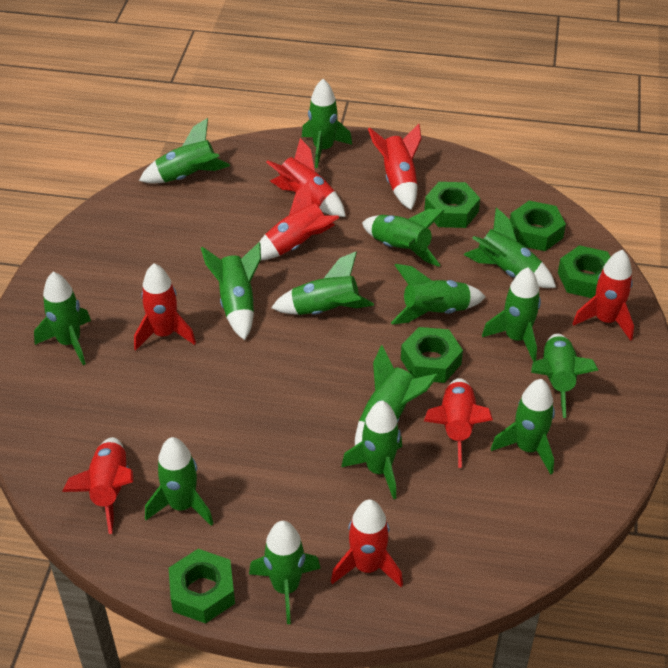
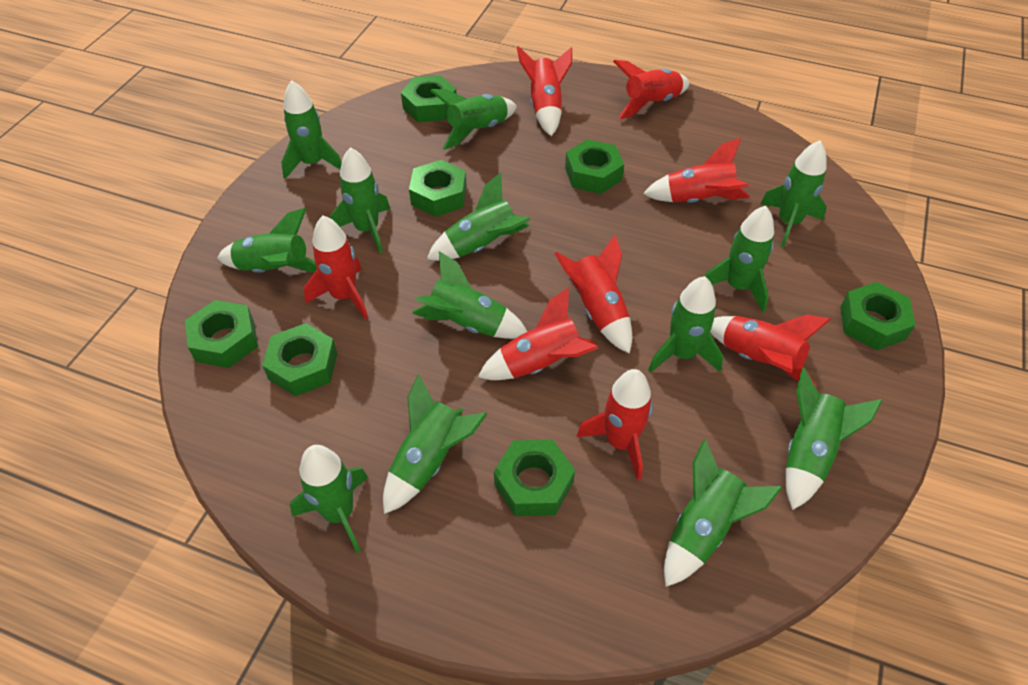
green nut: [169,549,235,624] [401,327,463,383] [424,182,480,228] [510,201,566,251] [558,245,610,298] = 5 -> [185,300,258,368] [262,323,337,396] [401,75,456,122] [409,160,467,217] [494,440,575,516] [565,139,624,194] [840,282,916,350] = 7
green rocket: [34,272,91,365] [139,118,230,184] [145,437,214,526] [201,242,261,340] [249,521,321,624] [271,251,374,315] [302,79,352,168] [341,401,402,499] [355,345,438,446] [362,209,444,267] [391,264,486,324] [464,207,556,288] [482,268,541,362] [491,379,555,475] [531,334,598,418] = 15 -> [217,208,317,273] [281,80,342,179] [290,445,368,553] [330,147,390,253] [383,374,488,514] [412,251,527,339] [427,173,530,261] [430,89,517,150] [648,276,723,373] [664,439,782,587] [705,206,774,312] [760,141,827,248] [786,368,882,510] = 13

